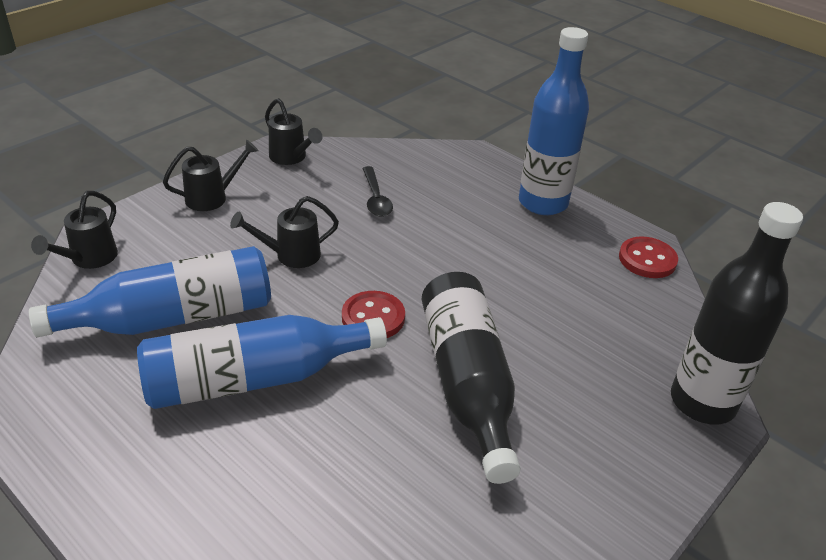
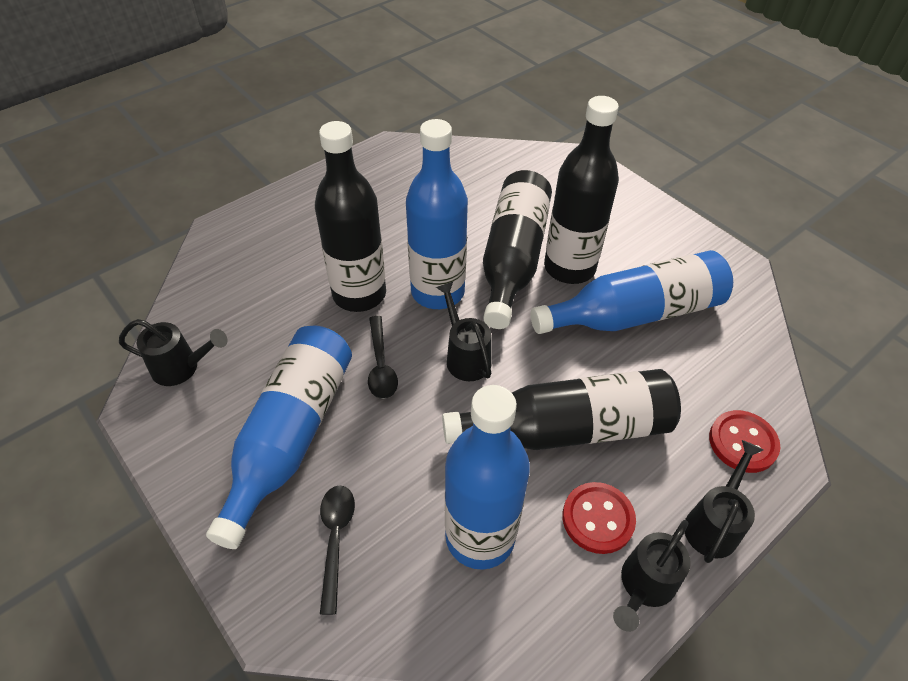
black bottle: [422,272,521,484] [671,202,803,424] = 2 -> [315,121,386,312] [442,369,681,450] [483,170,552,329] [544,96,619,284] = 4
black spoon: [362,166,393,217] = 1 -> [320,485,355,615] [368,316,398,399] = 2
blue bottle: [29,246,271,337] [137,315,387,409] [519,27,589,215] = 3 -> [206,325,352,549] [406,119,468,309] [445,385,530,570] [531,250,733,334] = 4

